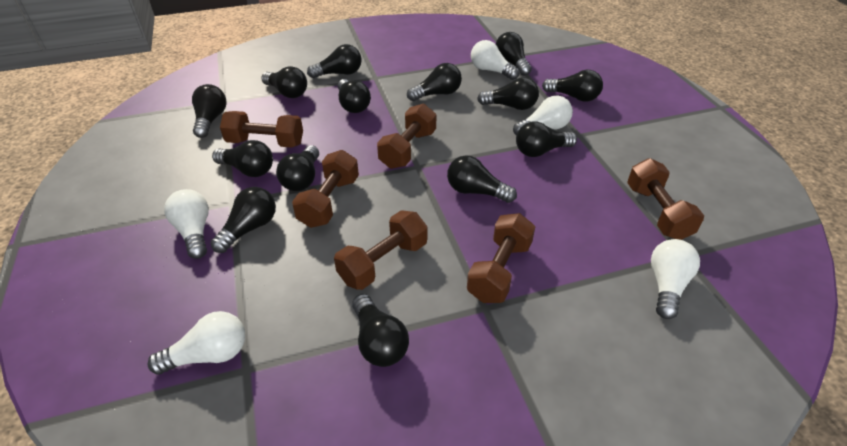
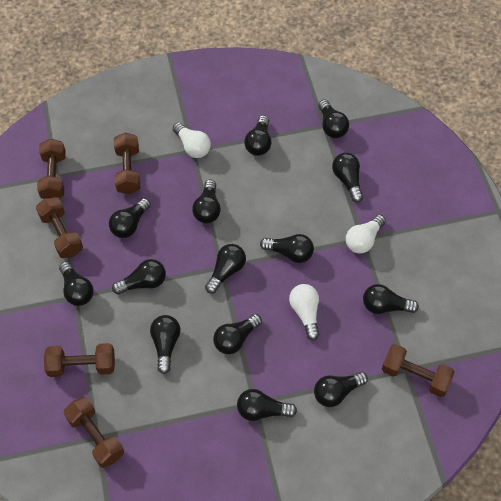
white light bulb: [147,311,245,375] [164,189,209,259] [471,40,519,80] [513,96,573,136] [651,239,700,319] = 5 -> [173,123,211,158] [289,284,319,341] [346,215,386,253] = 3

